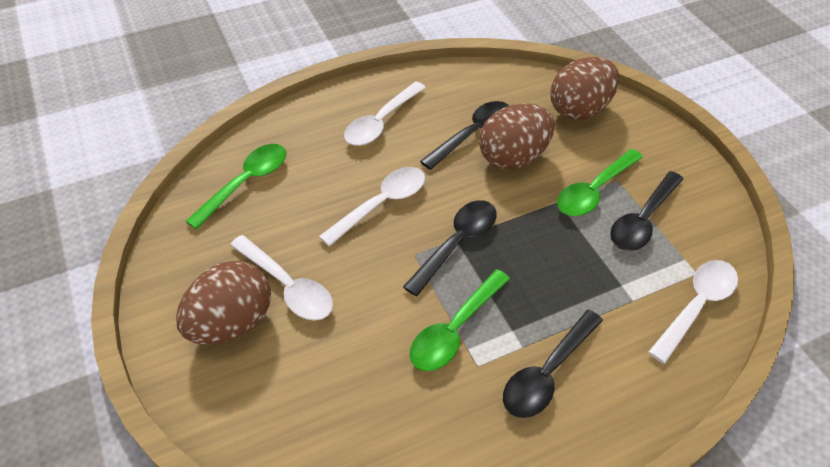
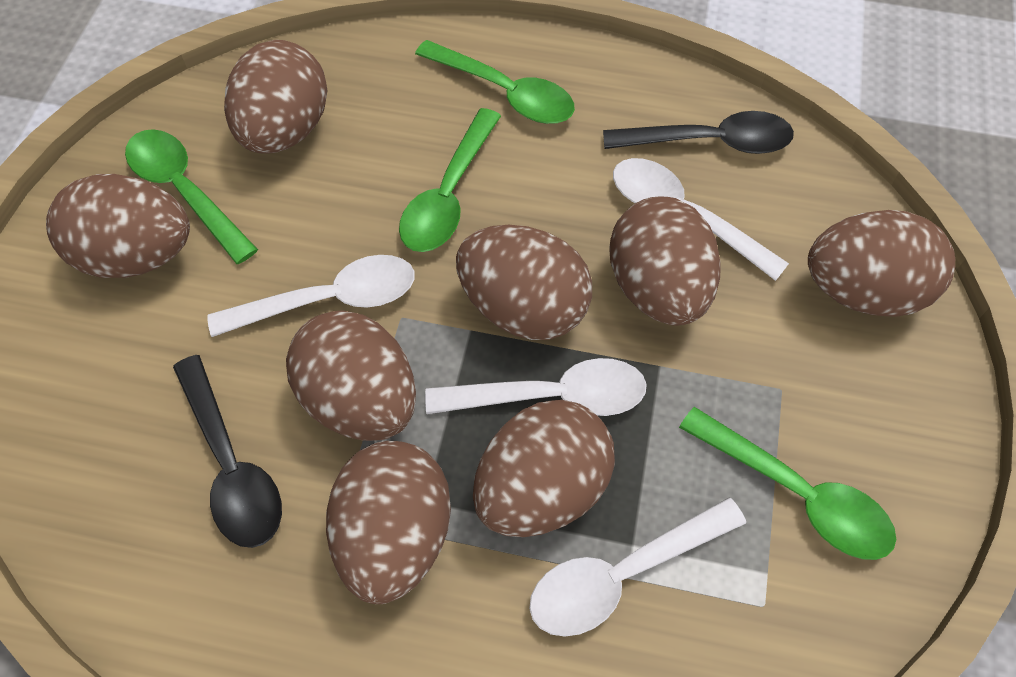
black spoon: [403,200,497,296] [420,101,509,170] [503,310,603,418] [610,171,683,251] = 4 -> [173,355,282,548] [603,111,794,154] = 2
brown egg: [176,261,271,345] [479,103,555,169] [550,56,619,120] = 3 -> [46,174,190,278] [224,40,328,153] [286,310,416,441] [326,441,451,604] [456,225,592,340] [473,400,615,537] [609,197,721,326] [808,210,955,317] = 8
green spoon: [186,144,286,230] [410,269,510,371] [557,149,643,216] = 3 -> [125,129,258,264] [399,108,501,252] [415,40,575,124] [679,407,896,560] = 4

